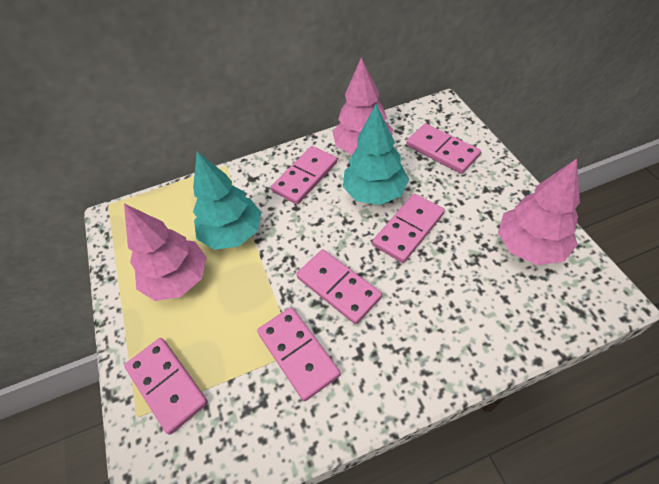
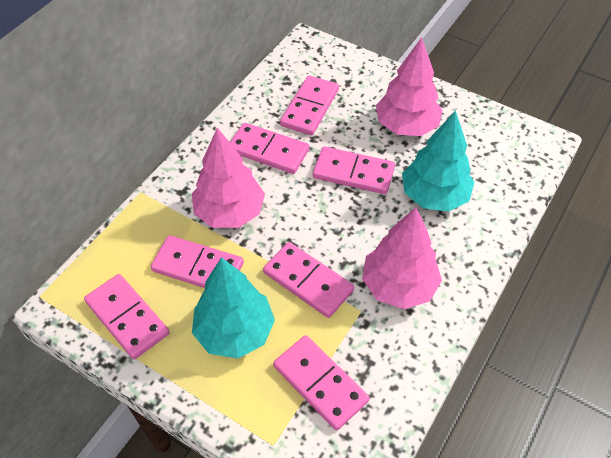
pink domino: [124,338,208,435] [257,307,341,401] [271,146,337,204] [296,250,382,324] [372,194,445,263] [406,123,481,174] = 6 -> [84,274,169,360] [151,235,244,288] [230,123,309,174] [263,242,354,318] [273,335,369,430] [280,75,339,135] [313,146,395,194] = 7

